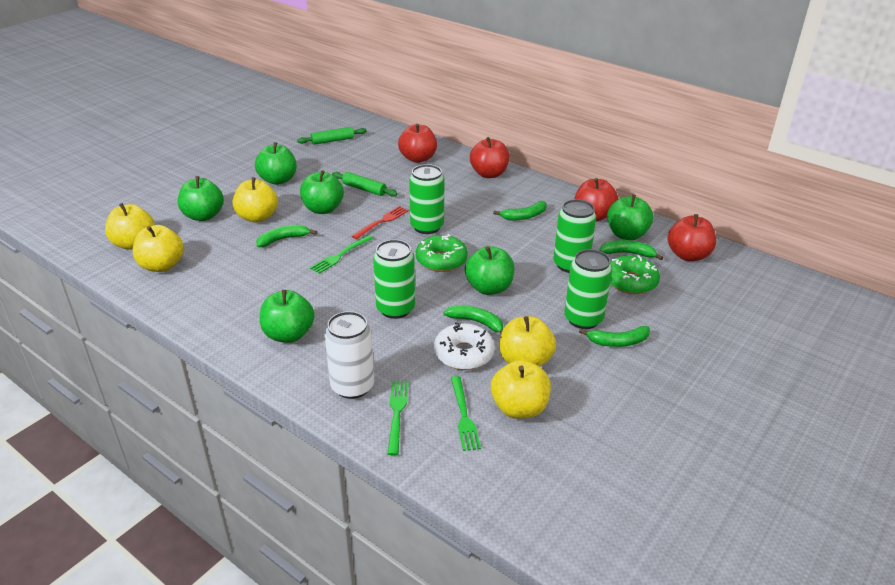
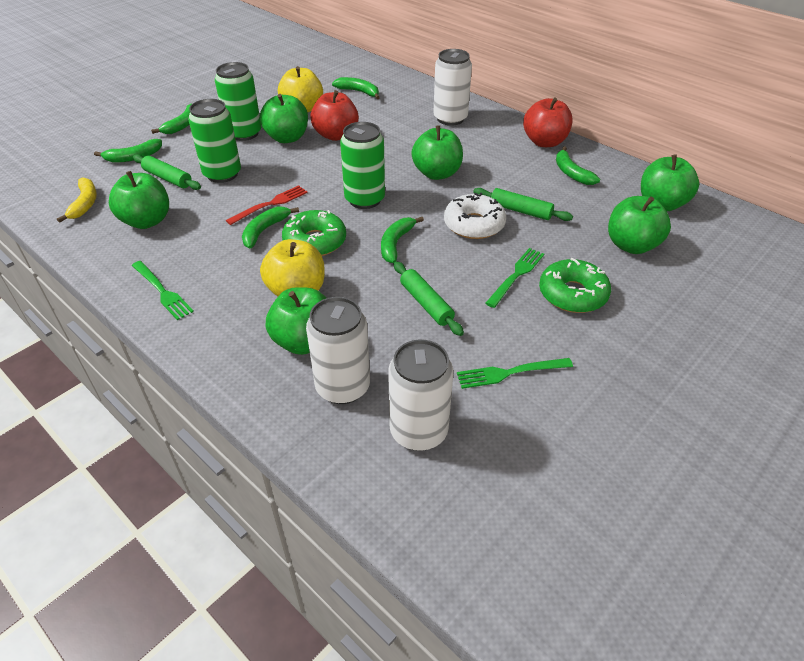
green banana: [256,225,317,247] [443,305,503,334] [493,201,547,221] [579,326,650,347] [599,240,663,260] = 5 -> [94,139,162,163] [151,103,192,134] [242,207,299,248] [332,77,380,99] [381,217,424,263] [556,147,600,185] = 6
green can: [373,240,415,319] [409,164,445,234] [553,199,596,273] [564,249,612,329] = 4 -> [188,99,241,183] [215,62,261,141] [340,122,385,209] = 3
green rolling pin: [297,127,367,145] [332,172,398,197] = 2 -> [133,154,201,190] [394,261,464,336] [473,188,573,221] = 3
red apple: [398,124,437,163] [470,137,510,178] [574,178,619,221] [668,214,716,261] = 4 -> [310,90,359,141] [523,98,572,147] = 2
white can: [325,311,374,399] = 1 -> [306,297,370,404] [388,340,453,451] [433,49,472,126] = 3
yellow apple: [105,203,155,250] [133,225,184,272] [233,177,278,223] [491,360,551,419] [500,316,556,367] = 5 -> [260,239,325,296] [278,66,323,112] = 2
yellow banana: none = 0 -> [57,177,97,223] = 1

